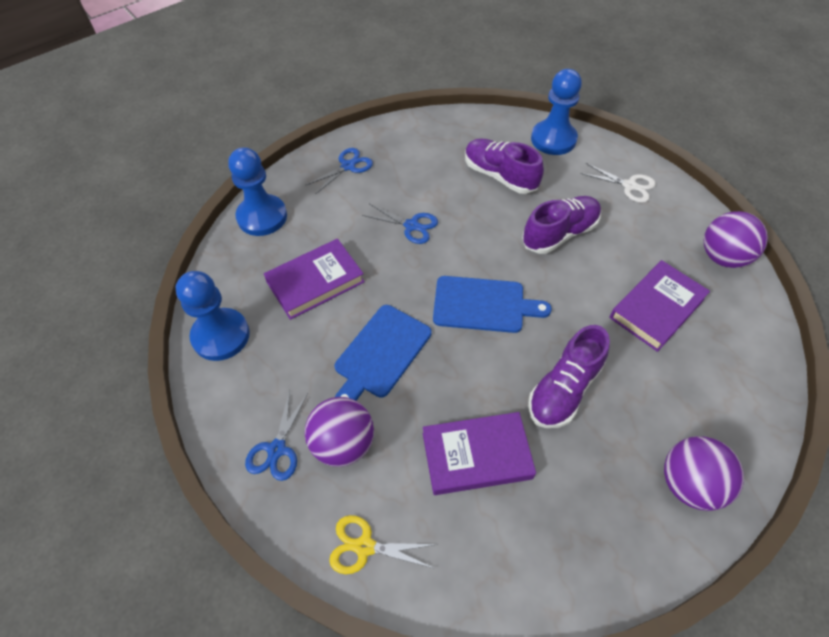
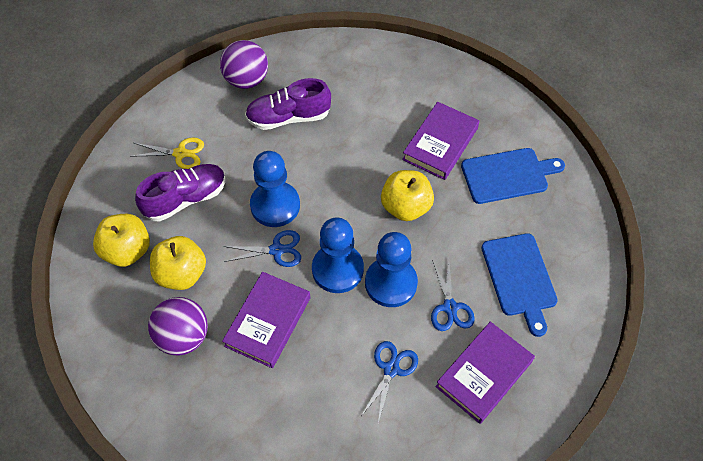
purple ball: [305,397,374,467] [664,436,744,511] [704,211,768,268] = 3 -> [148,297,208,355] [220,40,268,89] = 2
purple shoe: [465,138,544,194] [522,196,601,254] [528,325,610,428] = 3 -> [135,164,226,221] [245,78,331,130] = 2
white scissors: [580,163,656,203] = 1 -> none = 0
yellow apple: none = 0 -> [93,214,150,267] [150,236,206,290] [381,170,434,221] = 3

